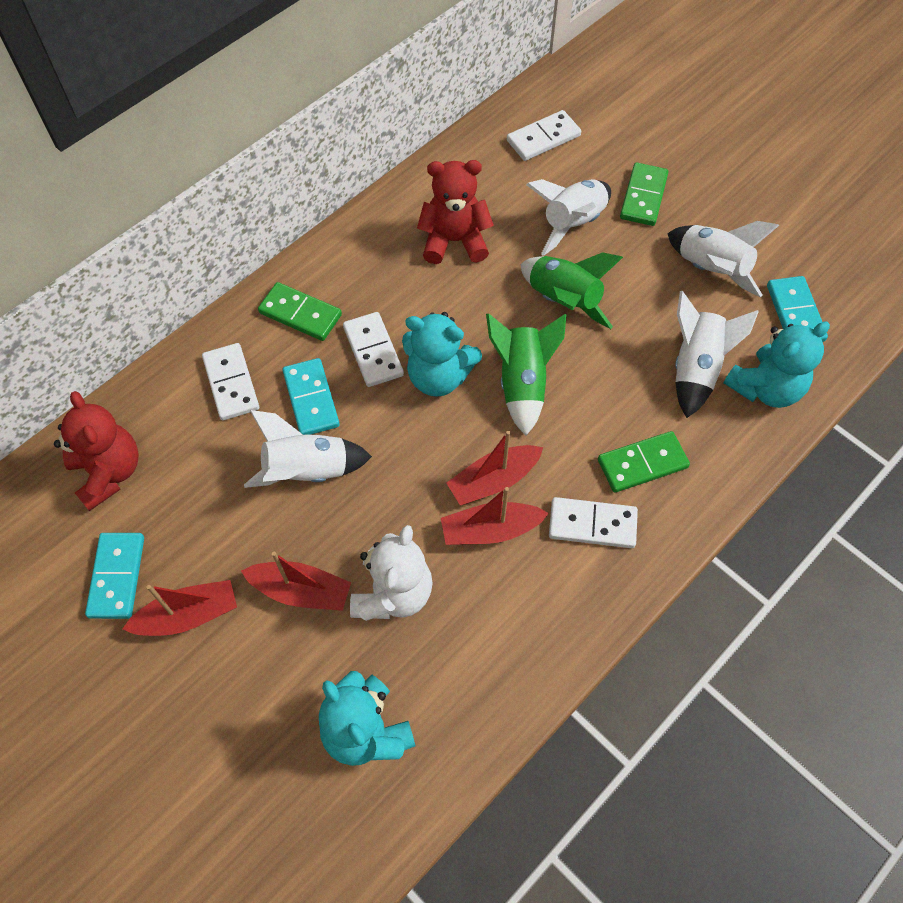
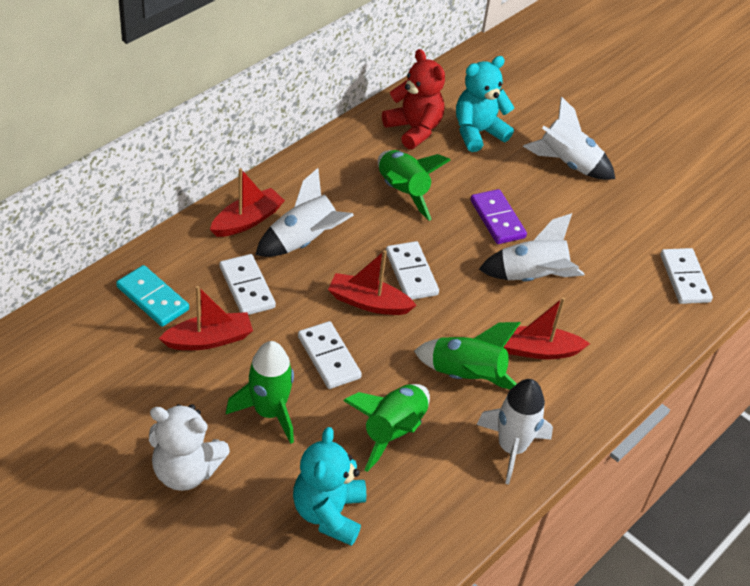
green domino: [258,282,342,341] [598,431,690,493] [620,163,668,226] = 3 -> none = 0
green rocket: [486,313,566,435] [521,252,623,329] = 2 -> [226,341,294,444] [343,384,430,472] [378,150,451,221] [414,322,520,390] = 4
purple domino: none = 0 -> [470,189,527,244] = 1
red teddy bear: [54,391,139,511] [417,160,494,264] = 2 -> [382,49,445,149] = 1
turquoise domino: [85,533,144,619] [283,358,340,435] [767,276,828,342] = 3 -> [116,265,189,327] = 1
turquoise teddy bear: [319,671,416,766] [402,312,482,397] [724,321,830,408] = 3 -> [293,427,366,546] [456,56,514,152] = 2

